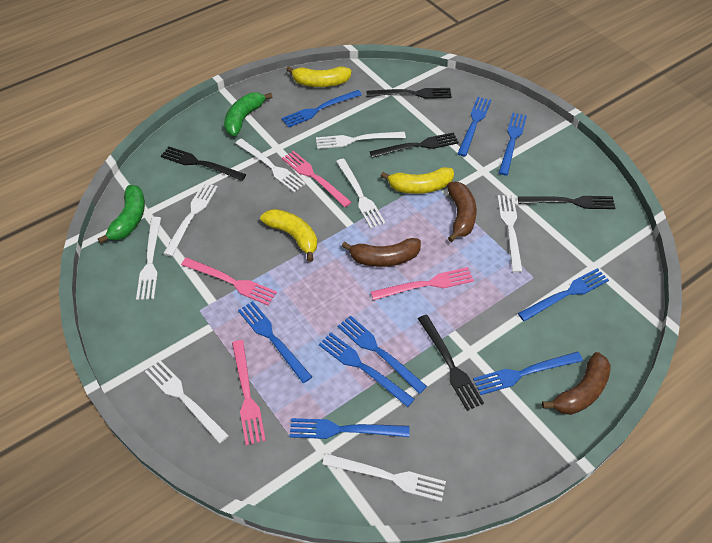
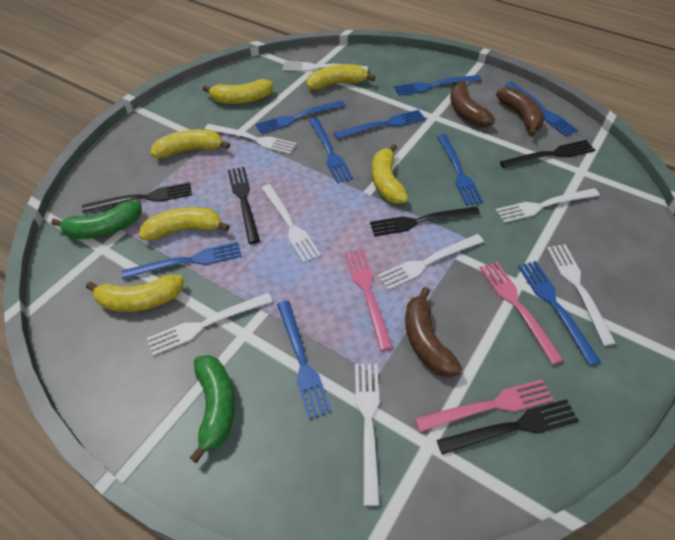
pink fork: [181,257,277,305] [232,340,266,445] [282,151,352,207] [371,267,474,300] = 4 -> [345,249,393,351] [415,379,554,432] [480,261,563,365] = 3
yellow banana: [260,209,317,262] [286,66,351,87] [381,167,454,194] = 3 -> [86,275,184,312] [139,207,230,240] [151,130,230,158] [203,79,273,104] [307,64,375,90] [372,144,408,204] = 6

